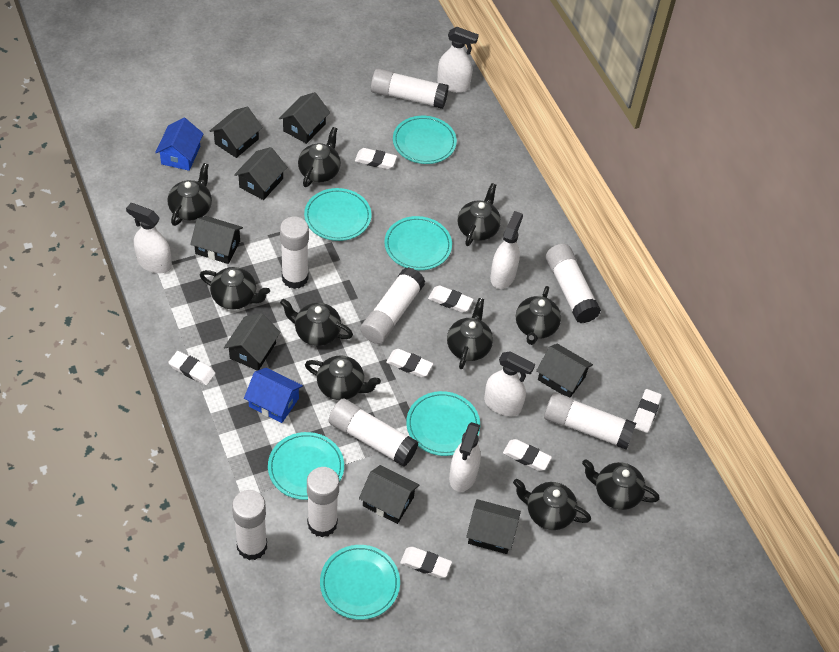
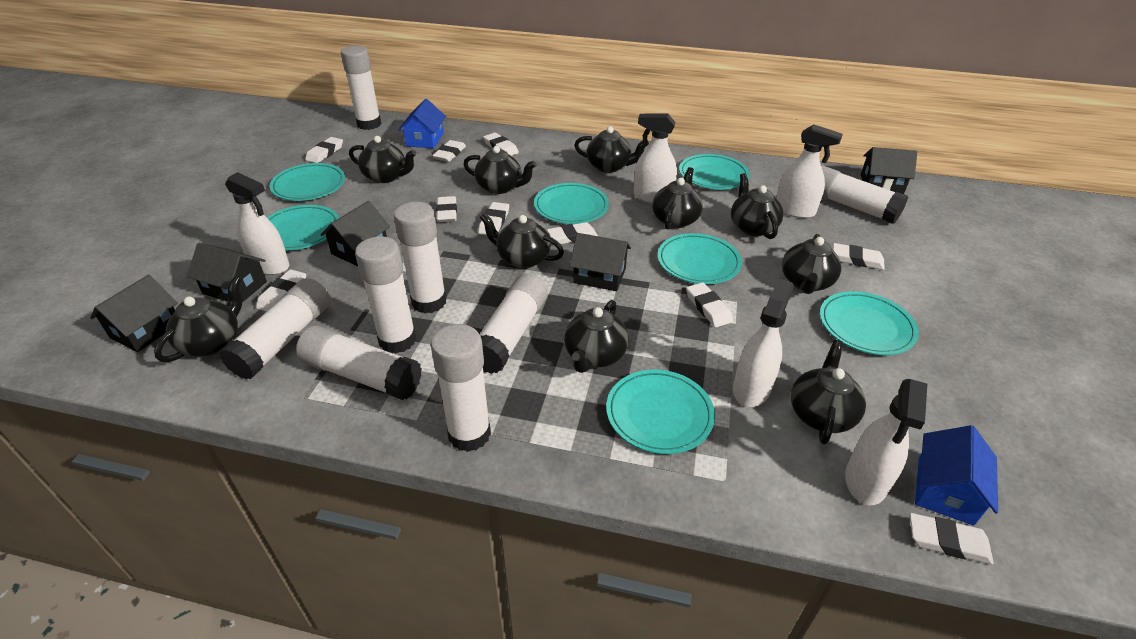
black house: [190,216,243,264] [210,107,263,158] [224,313,280,371] [234,147,287,200] [279,92,330,144] [359,465,419,524] [466,499,521,554] [536,344,593,398] = 8 -> [90,275,178,352] [187,243,267,303] [320,201,390,266] [570,233,631,291] [861,147,917,194] = 5
turquoise plate: [268,432,344,500] [304,188,371,241] [320,545,400,620] [384,216,452,270] [393,116,457,164] [406,391,480,456] = 6 -> [267,205,339,250] [270,163,345,201] [534,183,609,224] [606,370,715,454] [658,233,742,284] [679,154,750,190] [820,291,919,355] = 7
white eraser: [168,351,216,385] [355,148,397,169] [386,349,433,377] [400,547,452,578] [428,285,474,312] [503,439,552,471] [633,389,662,433] = 7 -> [256,269,306,312] [305,137,343,163] [432,140,466,162] [436,196,457,222] [478,202,509,235] [483,132,519,156] [547,222,598,244] [686,282,733,327] [833,243,885,270] [909,513,994,564] = 10

